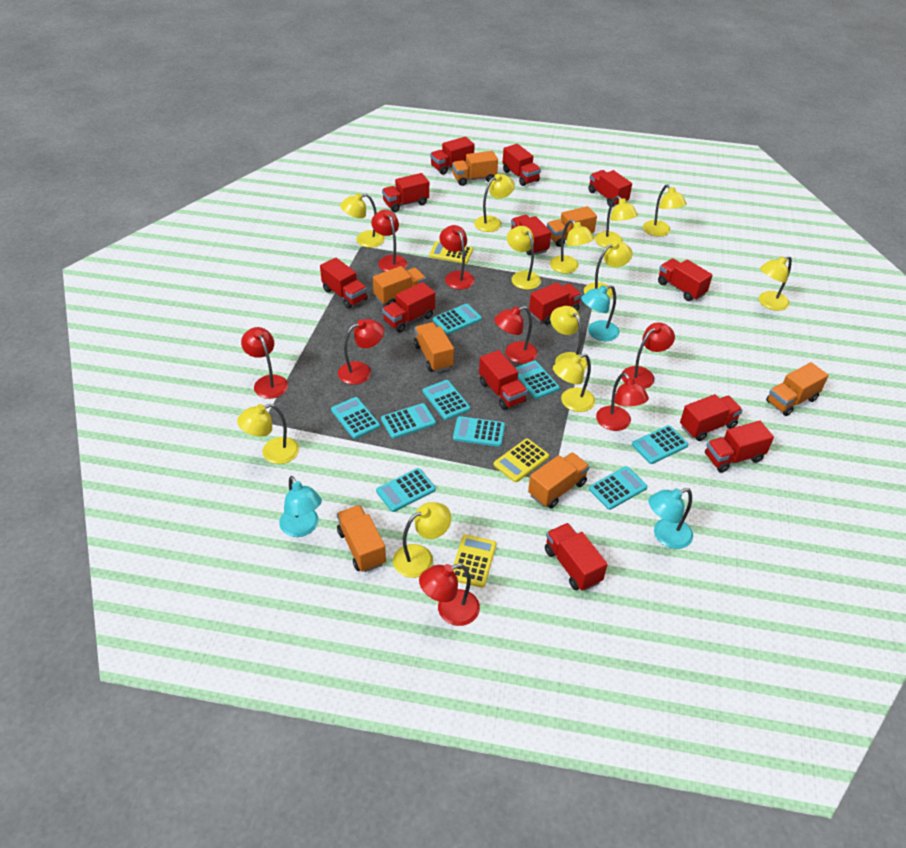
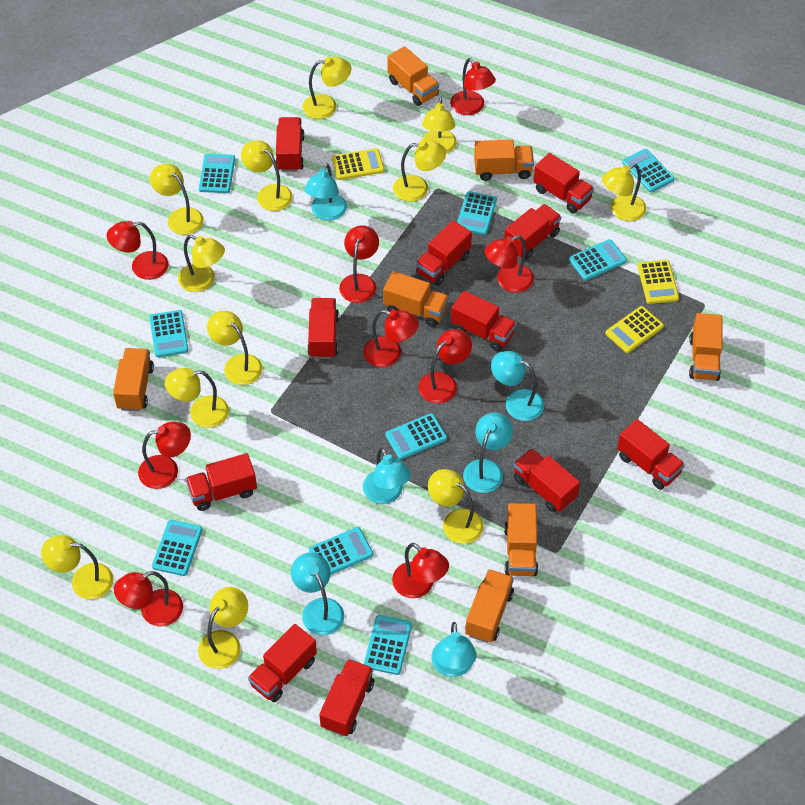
red lamp: [241,327,288,399] [338,319,384,385] [371,210,407,272] [419,564,480,626] [439,225,475,289] [494,306,538,364] [596,373,649,431] [622,322,675,389] = 8 -> [107,221,168,280] [114,571,183,626] [138,422,191,489] [339,225,379,303] [363,310,419,367] [392,543,449,598] [419,329,472,404] [450,58,496,115] [485,235,534,293] = 9
red truck: [320,258,367,309] [382,173,429,212] [382,282,435,332] [430,137,475,175] [479,350,528,410] [502,144,541,186] [511,215,551,255] [529,282,582,325] [545,523,608,591] [588,170,632,207] [658,259,713,301] [680,394,743,441] [705,421,774,473] = 13 -> [186,453,257,511] [248,624,317,702] [275,117,305,172] [307,298,339,359] [319,659,374,736] [416,220,472,286] [451,291,517,351] [504,204,561,260] [514,448,580,512] [534,153,594,213] [617,419,685,489] = 11
turquoise lamp: [279,476,322,537] [581,285,619,341] [648,488,693,549] = 3 -> [291,553,344,635] [305,163,347,221] [363,448,411,504] [431,622,477,677] [463,413,513,493] [491,351,544,421] = 6

